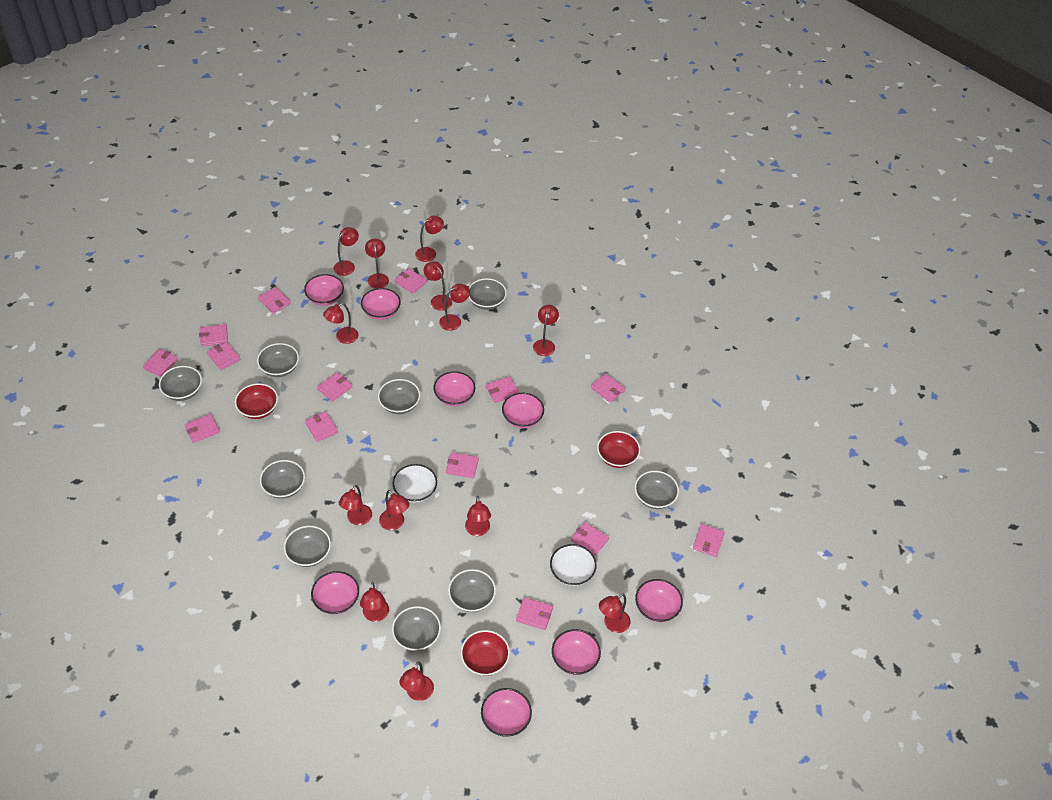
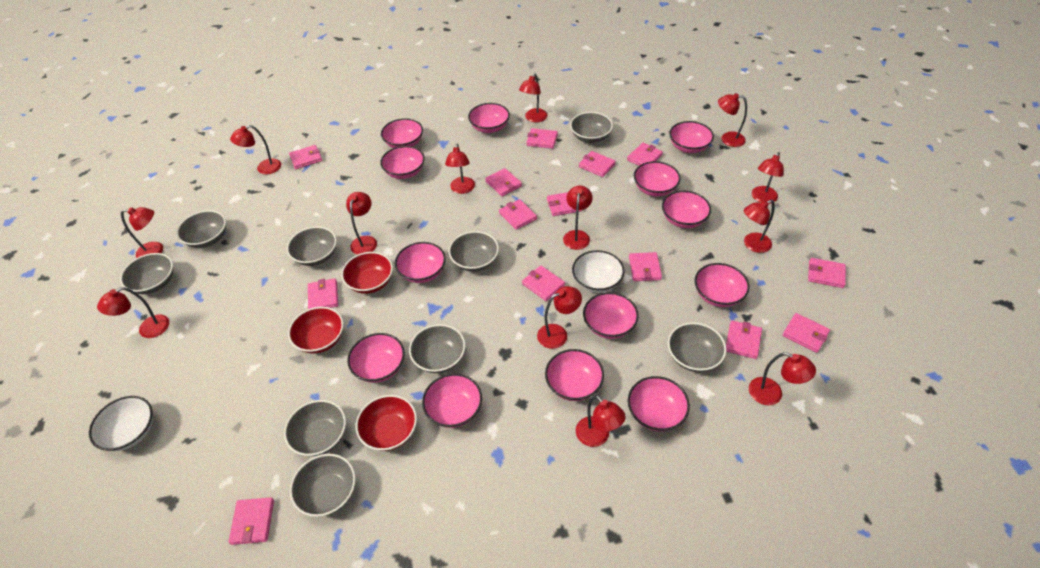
pink bowl: [304,274,344,306] [311,571,359,615] [361,288,401,320] [433,371,475,406] [481,688,532,737] [502,393,544,428] [552,629,601,675] [635,579,683,622] = 8 -> [347,333,405,383] [380,146,425,179] [381,118,423,148] [395,242,446,283] [422,374,482,428] [468,103,510,133] [545,349,604,401] [583,292,639,339] [628,376,690,431] [634,161,680,196] [662,191,711,228] [669,121,714,153] [694,263,750,307] = 13

